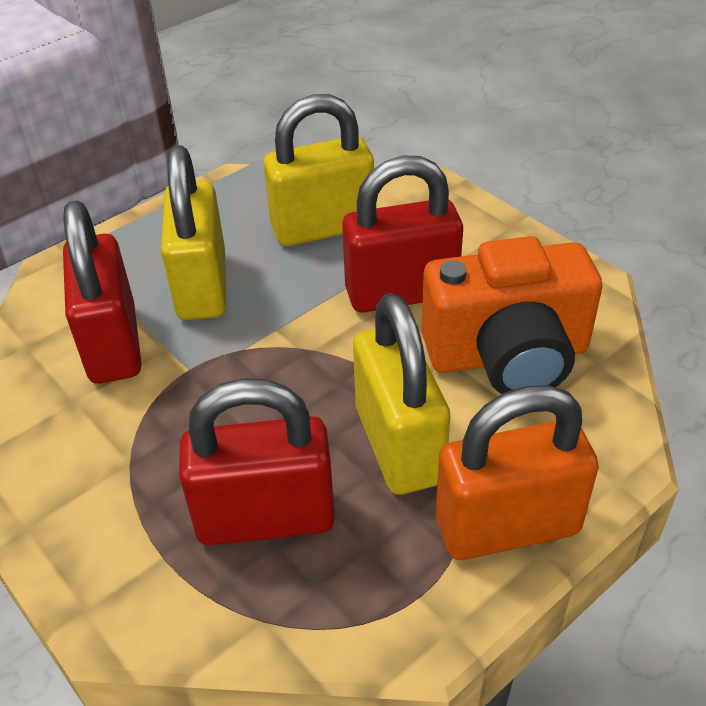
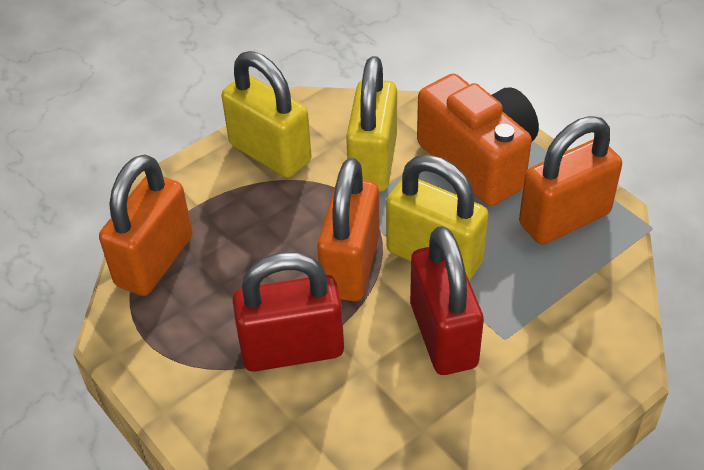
orange padlock: [436,385,599,560] = 1 -> [99,154,193,296] [317,158,380,301] [519,116,622,245] = 3
red padlock: [63,200,142,384] [179,378,335,545] [342,155,463,313] = 3 -> [232,252,344,372] [410,226,484,375] = 2

